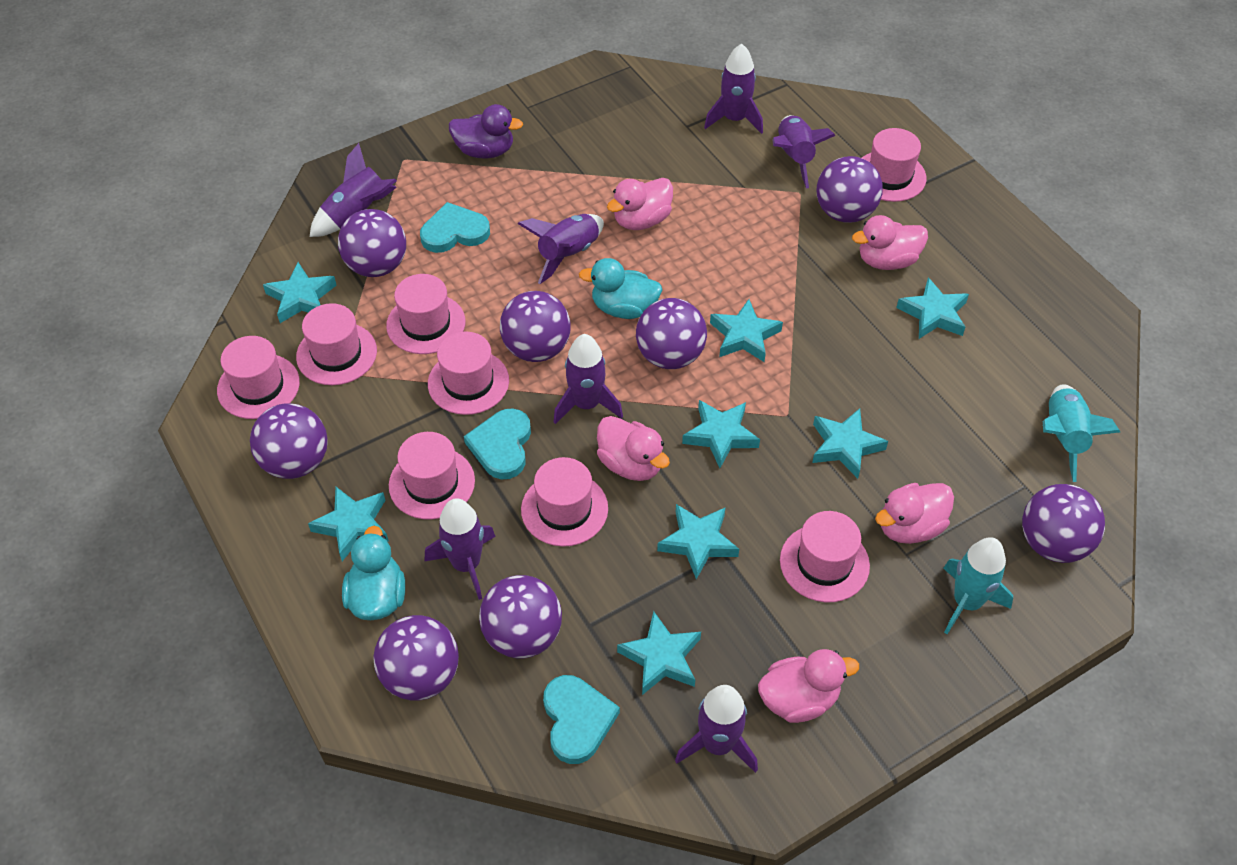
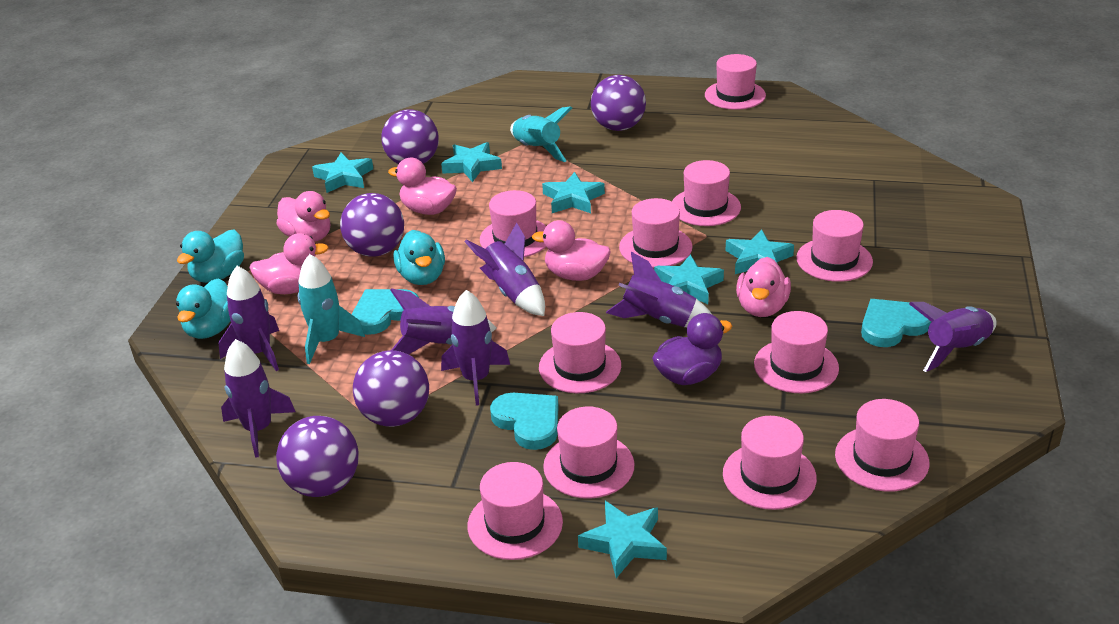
pink hat: [217,336,300,419] [296,303,377,385] [386,274,465,354] [389,432,475,520] [428,331,509,415] [521,457,608,547] [780,511,870,602] [862,128,927,202] = 8 -> [467,462,563,560] [480,190,546,257] [539,312,621,393] [543,406,635,499] [619,198,693,268] [672,160,741,226] [705,54,766,110] [723,416,817,510] [754,311,839,393] [796,210,873,282] [835,399,929,492] = 11
purple ball: [250,403,328,479] [338,209,406,277] [373,615,459,701] [479,575,562,658] [500,291,571,362] [636,298,707,369] [817,156,883,223] [1022,484,1105,563] = 8 -> [276,416,359,497] [340,193,404,257] [353,350,429,427] [381,109,439,164] [591,75,646,131] = 5
turquoise duck: [342,526,405,620] [579,258,662,319] = 2 -> [176,279,231,339] [177,229,244,283] [393,230,445,285] = 3
turquoise star: [263,262,337,323] [308,487,389,561] [617,611,701,695] [657,504,739,579] [682,400,760,468] [710,299,783,362] [812,408,888,479] [896,277,969,339] = 8 -> [312,153,373,193] [441,142,502,182] [542,172,605,213] [578,501,667,578] [654,254,724,304] [725,229,794,274] = 6

